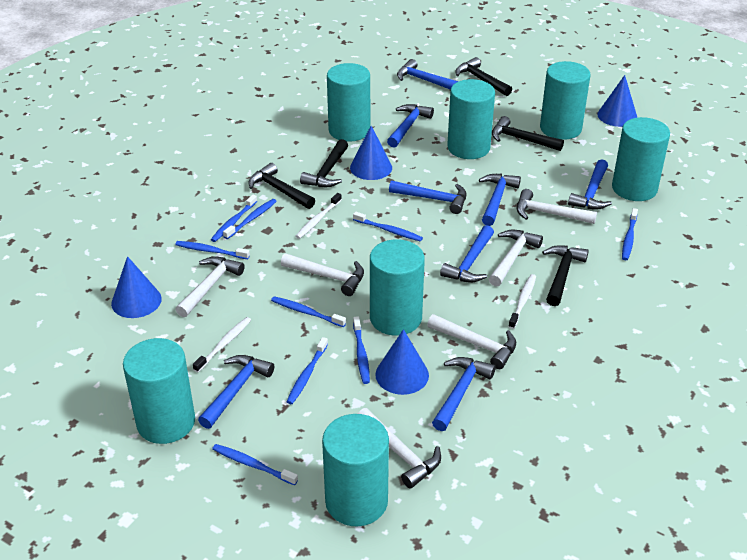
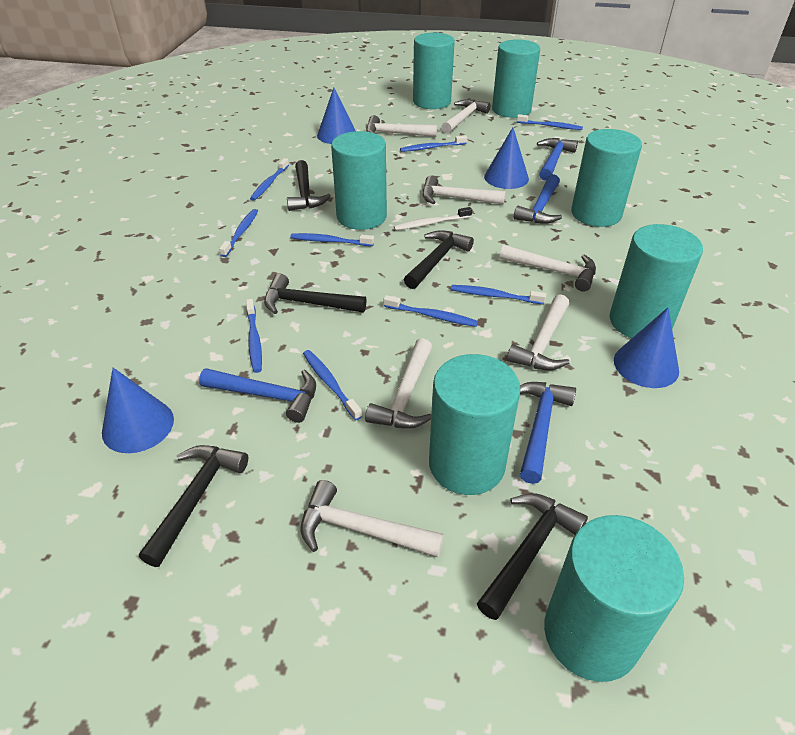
blue hammer: [198,355,274,429] [387,104,434,148] [389,181,467,214] [397,59,459,90] [432,357,496,431] [440,225,494,282] [479,174,521,226] [568,159,612,210] = 8 -> [199,368,316,423] [514,174,562,224] [520,382,576,484] [537,138,578,180] = 4
white hammer: [175,257,245,317] [281,253,364,296] [358,408,441,489] [427,314,516,369] [489,230,543,287] [517,189,597,224] = 6 -> [301,480,444,557] [365,338,432,429] [366,115,437,137] [422,175,506,205] [442,99,491,134] [500,245,596,292] [507,294,570,370] = 7
white toothbrush: [193,317,251,372] [295,193,342,239] [508,274,536,329] = 3 -> [394,207,472,230] = 1

